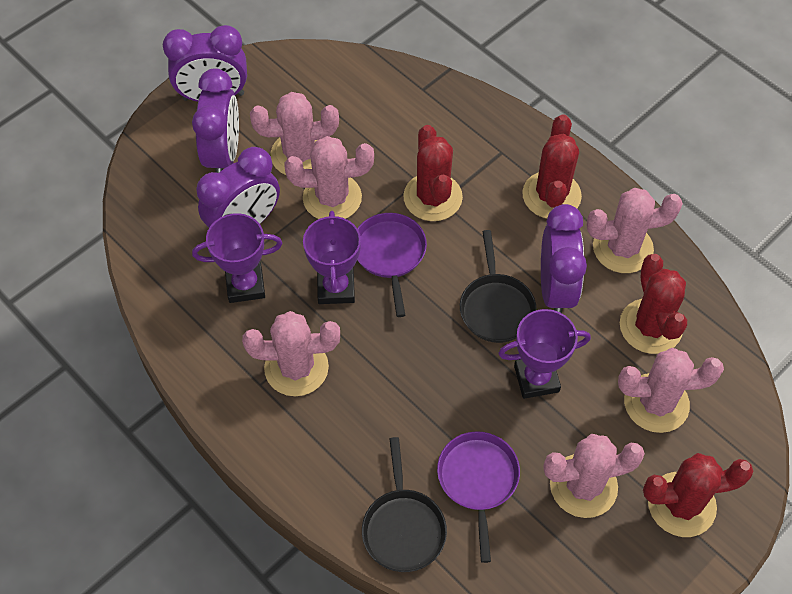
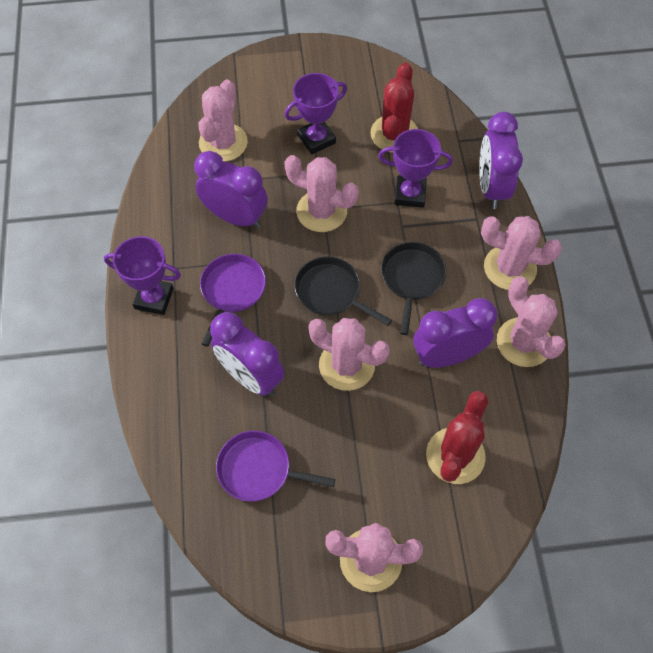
red cactus: [403,125,463,221] [522,114,582,218] [620,254,687,354] [643,453,754,537] = 4 -> [370,63,418,153] [426,391,488,484] = 2

